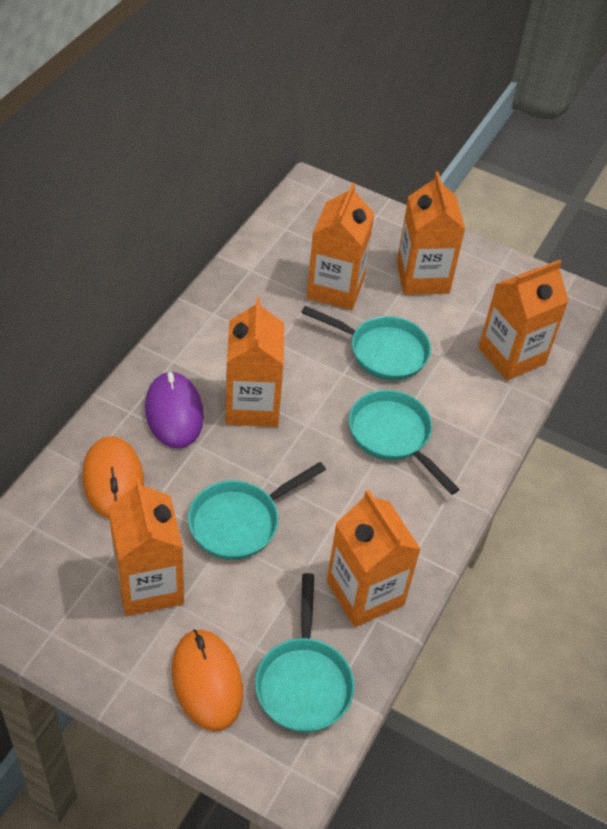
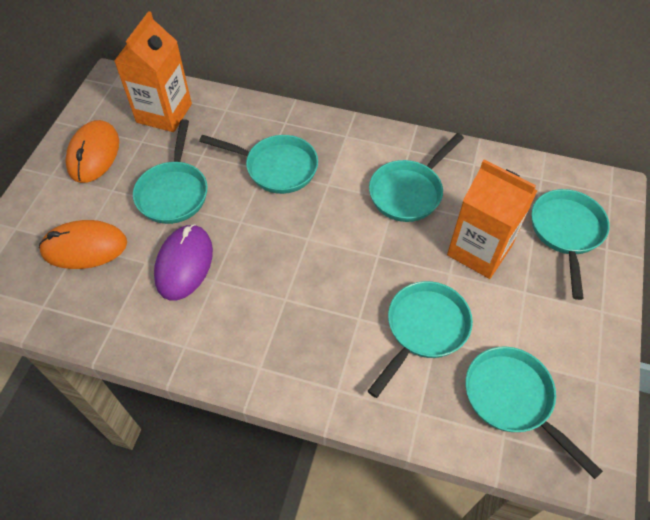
orange carton: [108,478,184,616] [226,297,284,427] [307,183,375,310] [327,489,421,627] [397,172,465,295] [478,260,569,381] = 6 -> [114,11,192,132] [447,159,537,279] = 2
turquoise pan: [188,462,326,560] [255,573,355,733] [301,306,431,380] [349,390,460,495] = 4 -> [133,119,208,224] [199,135,318,194] [368,281,473,398] [369,133,464,222] [465,346,603,479] [531,189,610,300] = 6

